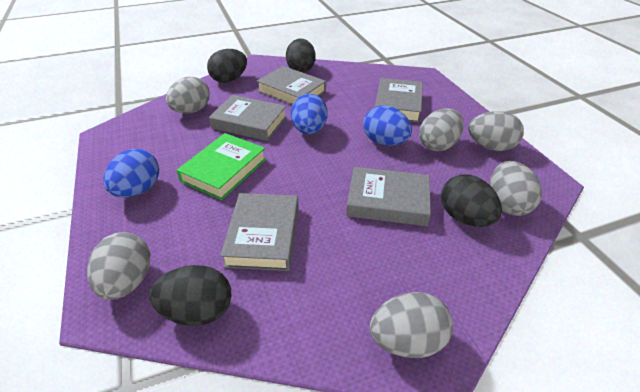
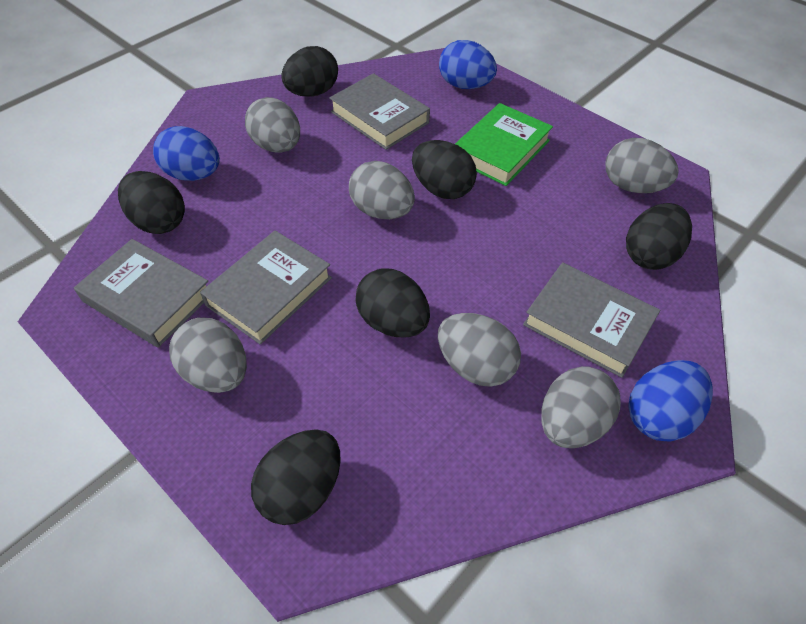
black egg: [149,265,231,326] [207,49,247,83] [286,38,316,73] [441,175,502,227] = 4 -> [118,171,185,234] [251,429,341,525] [281,46,338,97] [355,269,430,337] [412,140,477,199] [626,203,692,270] = 6
grey book: [209,95,287,141] [220,193,299,271] [257,66,326,105] [346,167,431,226] [375,78,423,123] = 5 -> [74,239,208,348] [200,231,332,345] [329,73,430,150] [523,262,660,378] = 4

